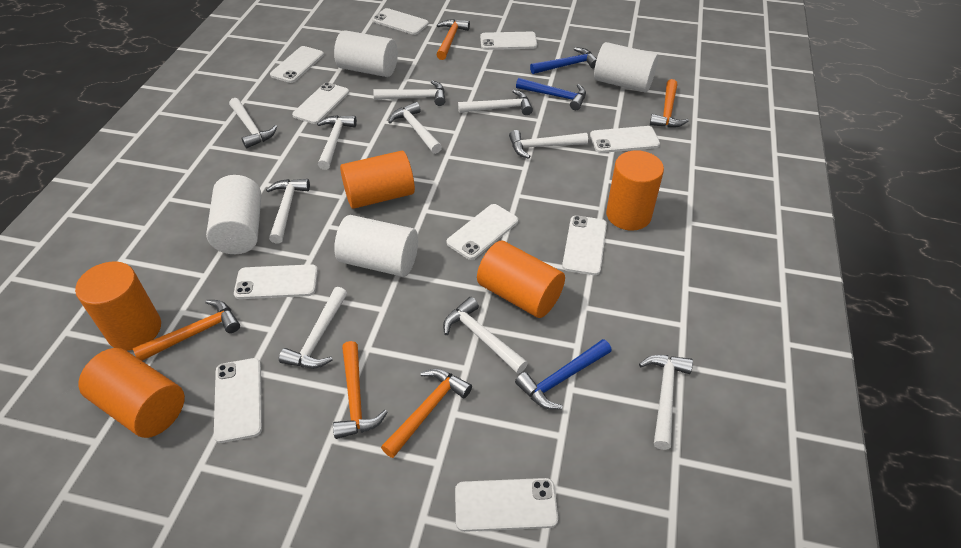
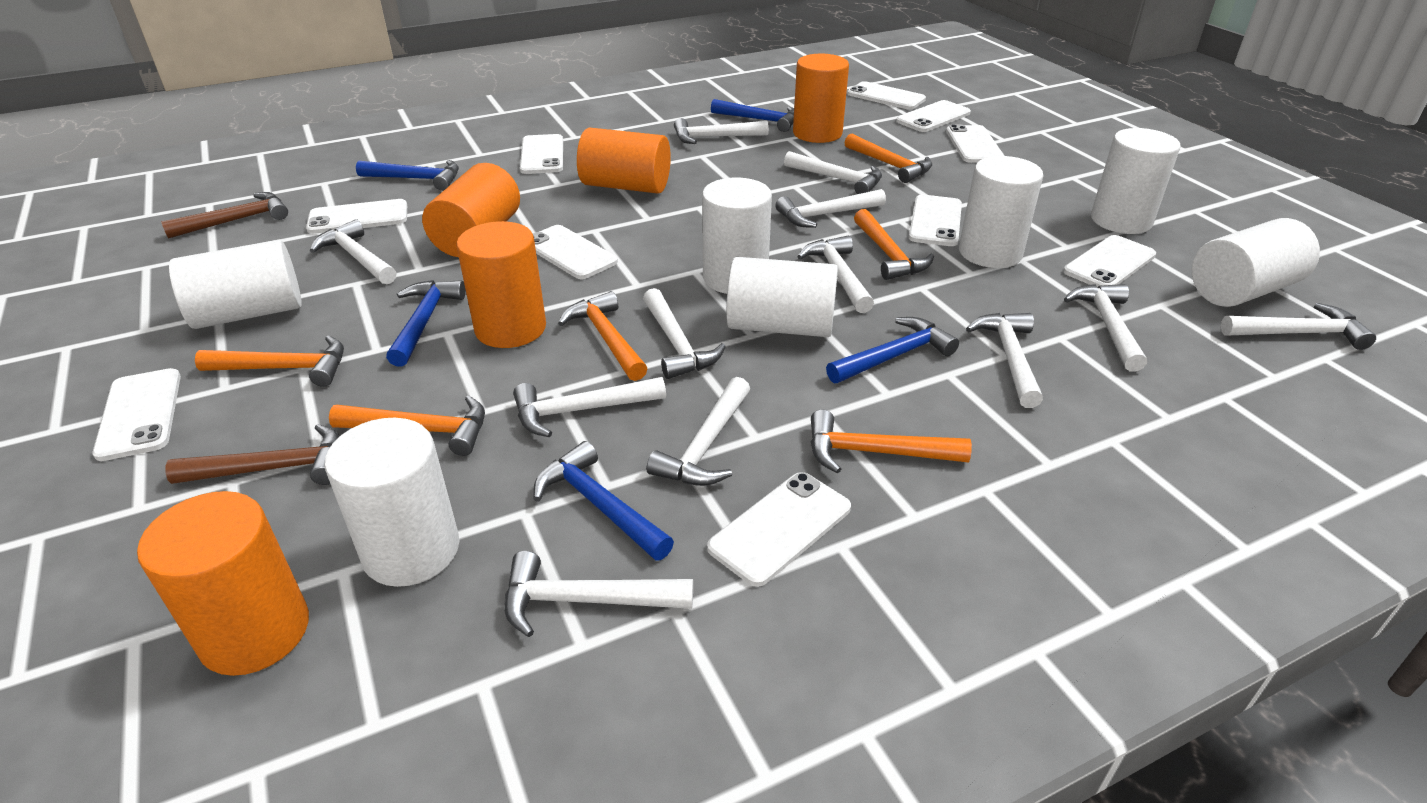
blue hammer: [515,339,612,410] [516,78,586,110] [530,47,597,74] = 3 -> [356,160,459,191] [386,280,466,367] [534,441,674,561] [711,99,794,132] [826,317,959,383] = 5
brown hammer: none = 0 -> [161,192,288,239] [165,424,340,485] = 2
orange hammer: [133,300,240,361] [333,341,388,439] [381,369,472,458] [436,19,470,60] [650,79,689,128] = 5 -> [195,335,344,387] [329,395,485,456] [558,291,648,381] [810,410,972,473] [844,133,932,183] [854,209,934,280] = 6
white cylinder: [206,175,261,254] [334,30,398,77] [334,215,418,277] [594,42,658,93] = 4 -> [169,240,302,329] [325,418,459,587] [702,177,772,294] [726,257,838,337] [959,156,1043,268] [1091,128,1181,234] [1192,218,1320,307] = 7
white hammer: [229,98,277,148] [266,179,310,244] [279,287,347,368] [317,115,357,170] [373,80,445,106] [389,102,442,154] [443,297,528,374] [458,90,533,115] [509,130,588,159] [639,355,693,450] = 10 -> [310,219,397,284] [505,551,693,637] [513,377,666,437] [643,288,726,379] [646,377,750,486] [674,118,769,144] [776,189,886,228] [784,151,882,194] [797,236,874,313] [966,313,1043,408] [1064,284,1147,372] [1221,303,1376,350] = 12

